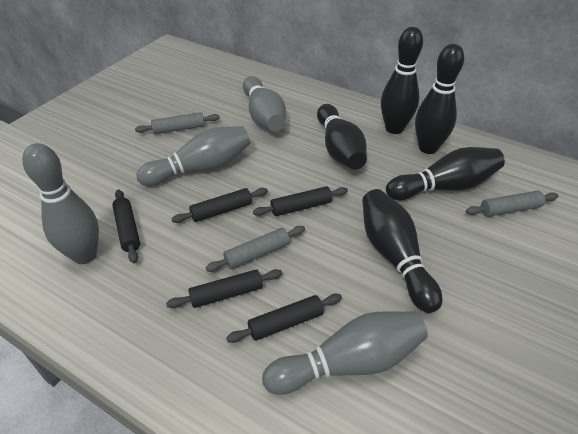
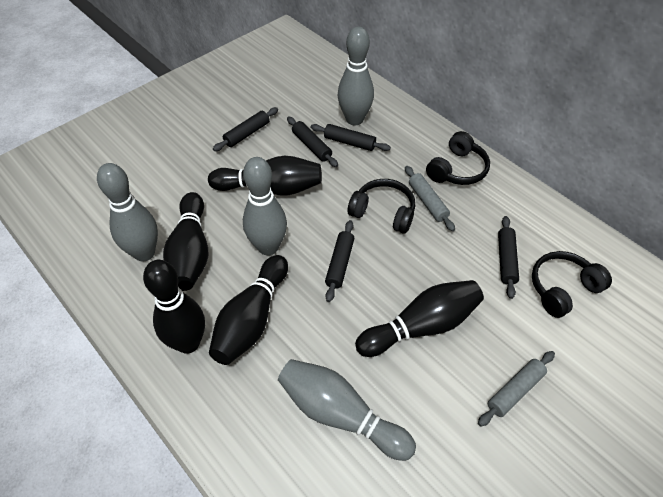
black headphones: none = 0 -> [348,179,415,234] [426,131,490,185] [532,251,612,318] = 3
grey rolling pin: [135,112,220,134] [206,226,305,272] [466,191,559,217] = 3 -> [405,166,455,231] [478,351,555,427] = 2

